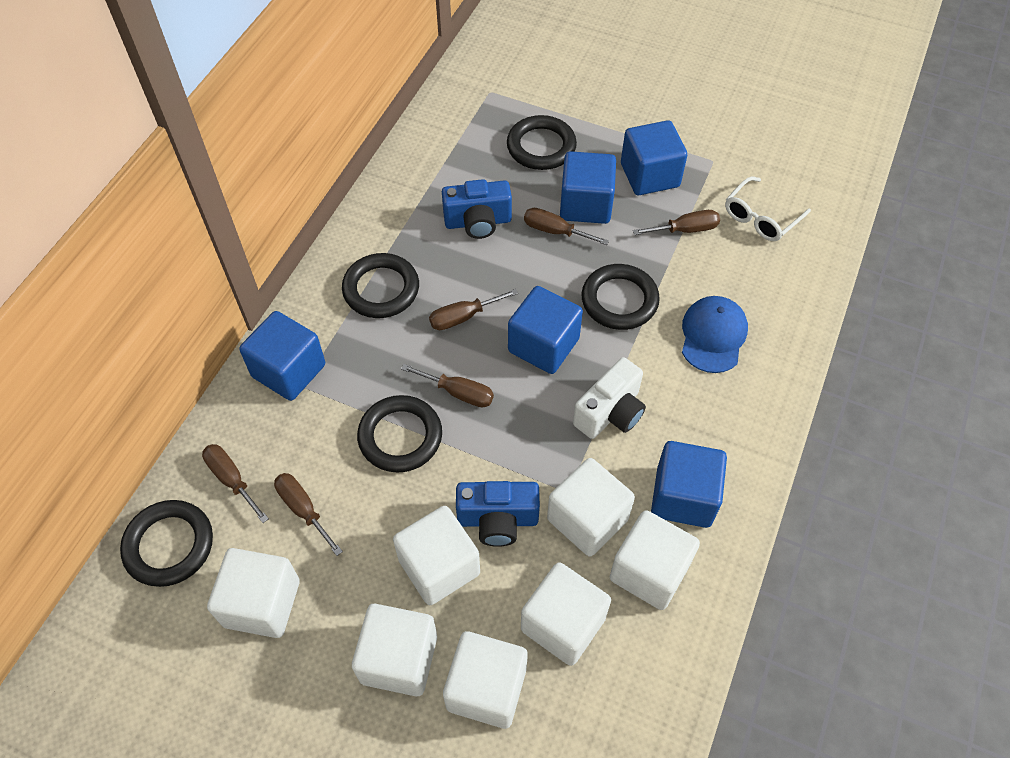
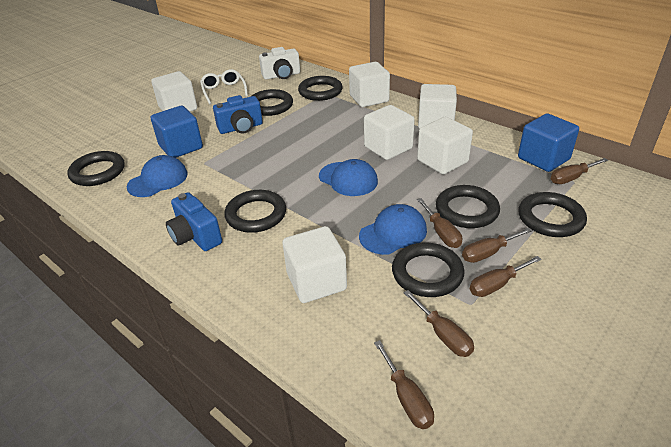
black ring: [120,500,213,587] [342,253,419,318] [357,395,442,473] [507,115,577,170] [581,264,660,330] = 5 -> [67,151,125,186] [224,190,286,233] [252,89,293,116] [298,76,343,101] [392,243,465,297] [436,185,500,228] [518,192,587,237] = 7
blue cap: [682,296,748,373] = 1 -> [127,155,188,197] [319,159,378,196] [359,204,427,255] = 3
blue cube: [239,311,325,401] [508,286,583,374] [560,151,616,224] [621,120,687,195] [651,441,727,528] = 5 -> [151,106,203,158] [518,114,579,172] = 2
white cube: [207,548,300,638] [352,604,437,696] [393,506,480,605] [443,631,528,729] [521,562,611,666] [547,458,635,557] [610,510,700,610] = 7 -> [151,71,197,112] [282,226,347,303] [349,62,390,107] [364,105,415,160] [417,117,473,175] [418,84,457,129] = 6

